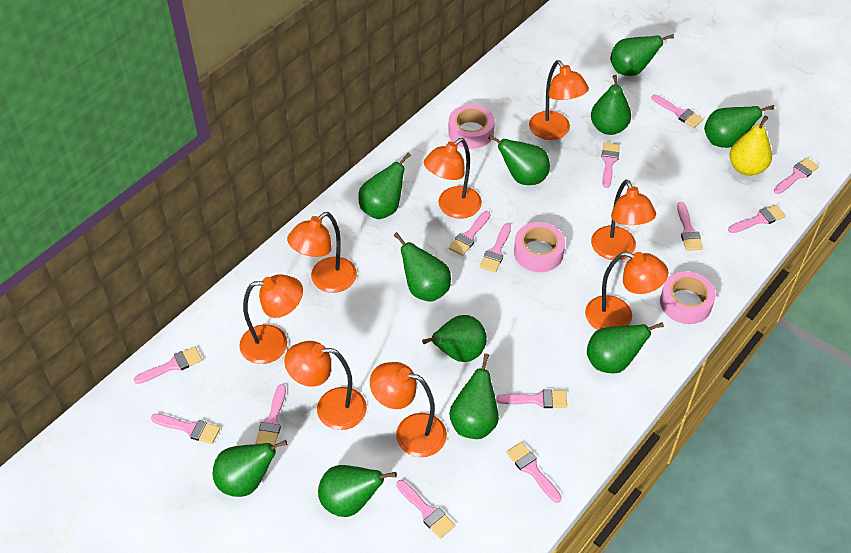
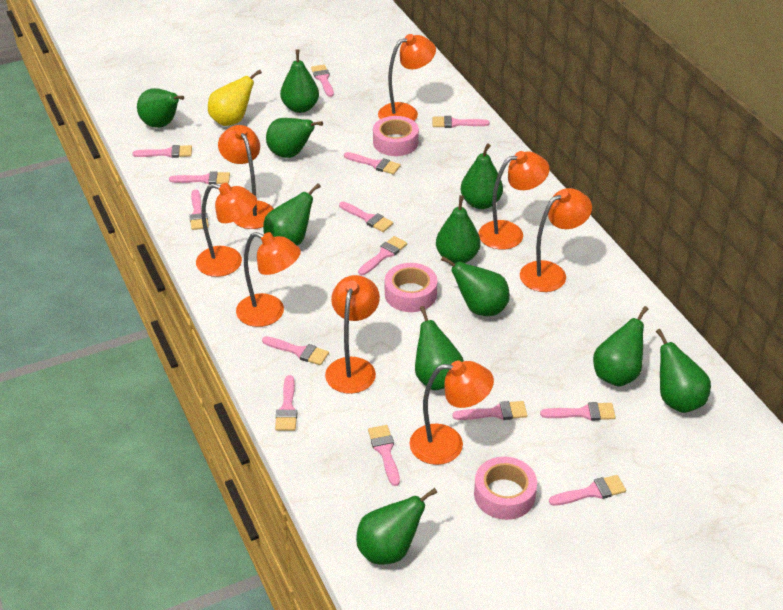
pink brush: [133,346,202,384] [151,414,220,444] [256,384,286,446] [396,480,455,539] [449,211,491,256] [480,223,511,272] [496,389,567,408] [506,442,562,503] [601,142,620,188] [652,95,703,128] [677,202,703,251] [728,205,786,233] [774,157,819,194] = 13 -> [132,145,192,158] [169,171,230,185] [189,190,209,230] [262,336,329,365] [275,375,297,431] [311,64,334,97] [339,202,393,232] [344,152,401,174] [358,236,407,275] [368,425,400,486] [433,116,490,128] [453,401,527,420] [540,402,616,421] [549,475,626,506] = 14

